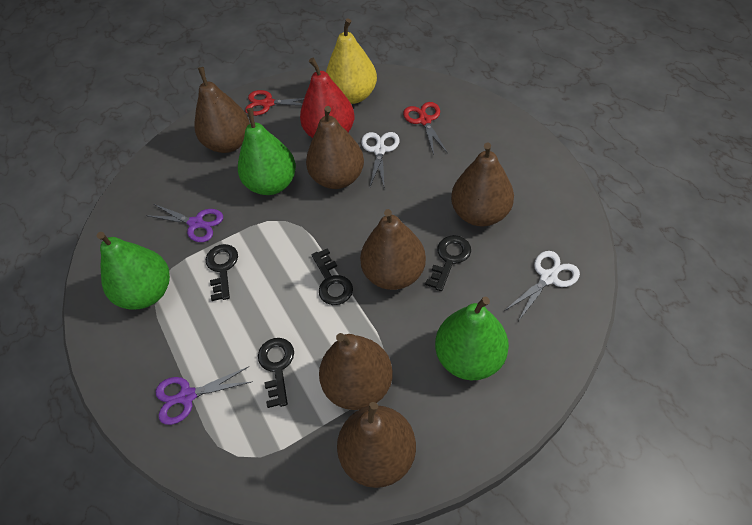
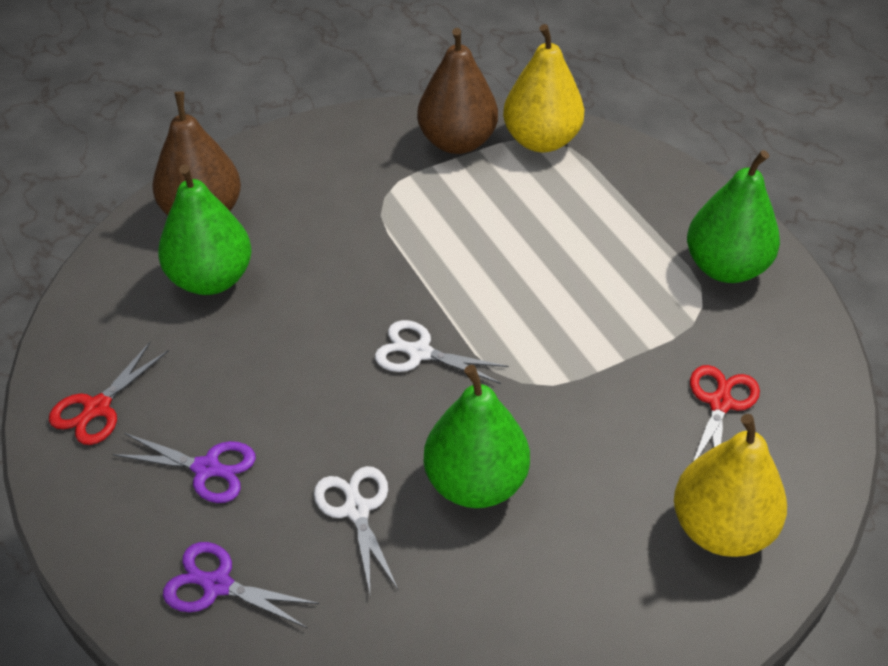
black key: [206,244,238,301] [258,338,294,408] [312,248,353,305] [425,235,471,291] = 4 -> none = 0
brown pear: [195,67,250,153] [306,106,364,189] [319,333,393,410] [337,402,416,488] [360,209,426,290] [451,143,514,226] = 6 -> [152,91,241,215] [417,28,498,154] = 2
red pear: [300,58,355,138] = 1 -> none = 0
yellow pear: [326,18,377,104] = 1 -> [503,24,584,152] [674,414,787,557] = 2

